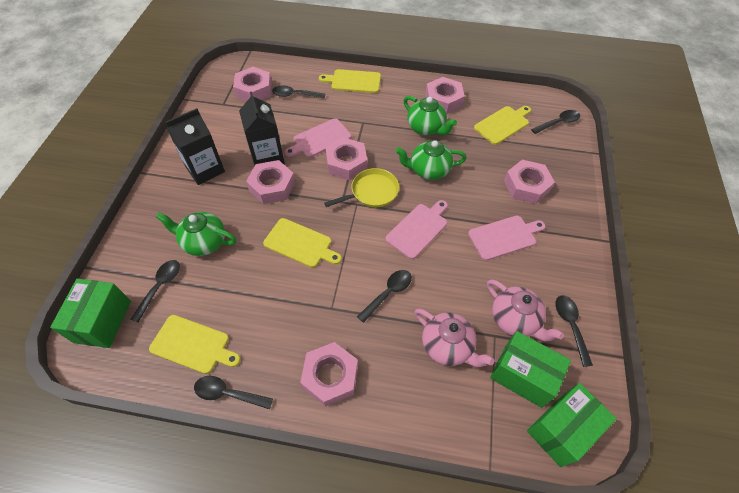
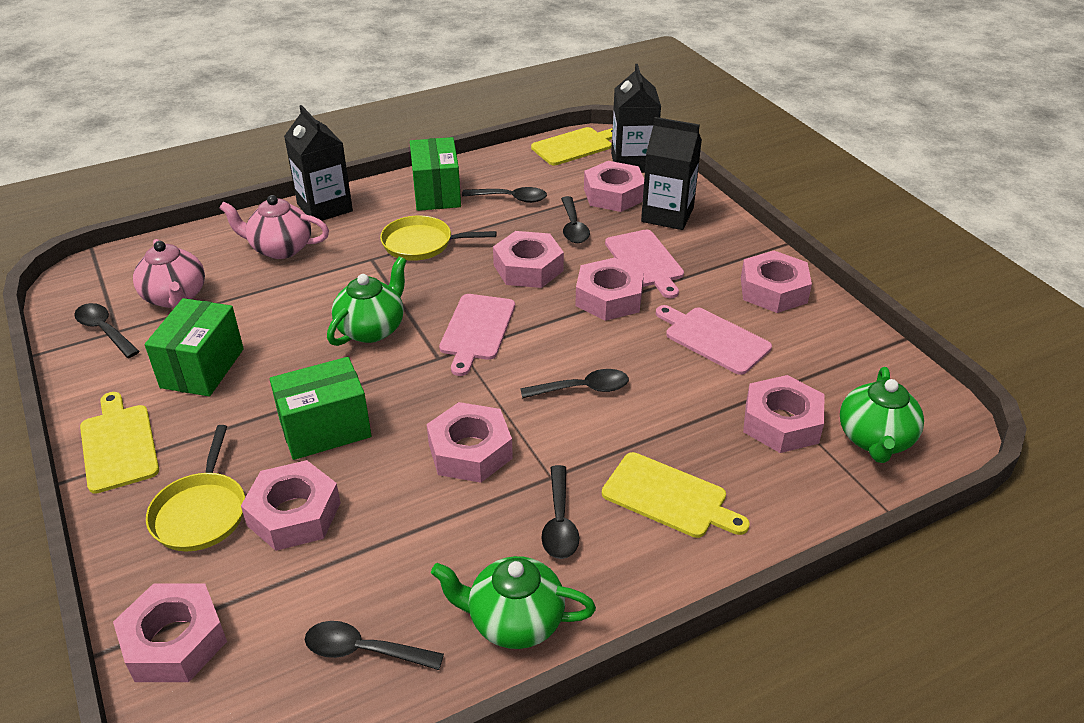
black carton: [166,108,225,185] [239,91,285,166] = 2 -> [284,105,353,221] [611,64,661,173] [641,117,702,230] = 3
pink nut: [233,67,272,101] [246,160,295,204] [300,342,358,407] [325,137,367,180] [425,77,465,114] [504,160,555,204] = 6 -> [113,583,227,682] [241,460,341,551] [427,402,513,483] [493,231,564,288] [575,258,644,321] [584,161,644,212] [741,251,812,313] [743,375,824,453] = 8
yellow cutting board: [149,315,240,374] [263,218,342,268] [319,69,381,93] [474,106,531,145] = 4 -> [80,392,159,494] [531,127,613,165] [602,452,750,538] = 3
yellow pan: [324,168,399,207] = 1 -> [146,425,245,552] [380,216,496,261] = 2

